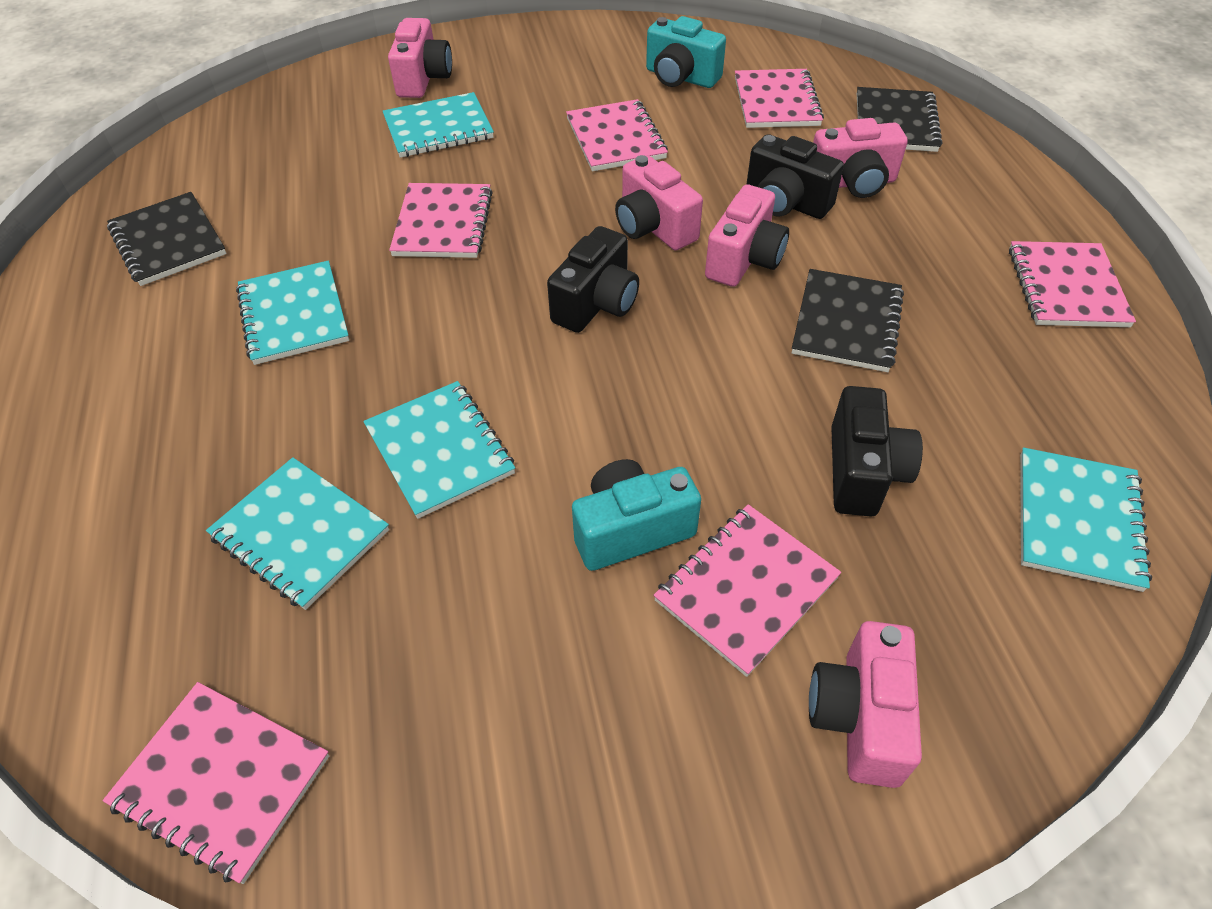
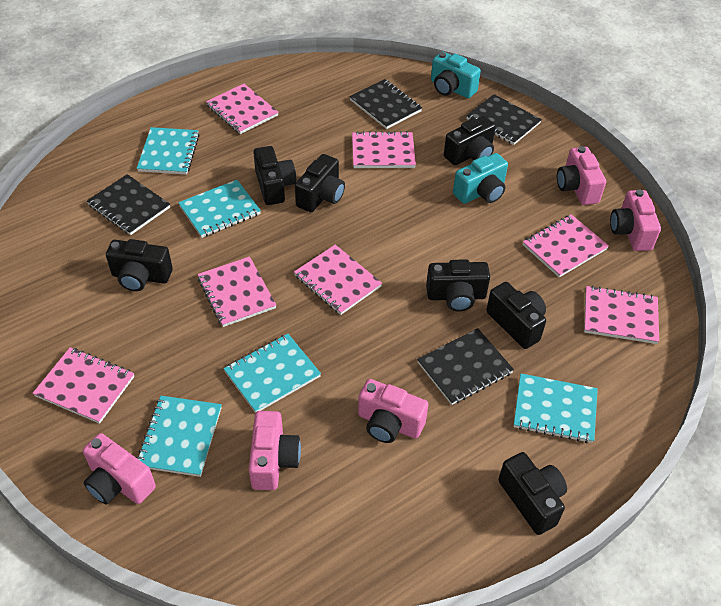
black camera: [547,226,639,333] [746,134,844,219] [831,386,923,517] = 3 -> [106,239,173,291] [253,146,296,205] [295,154,345,212] [426,259,490,312] [444,116,496,165] [486,282,546,349] [498,452,567,535] = 7
black notebook: [107,192,227,286] [792,269,904,372] [857,87,942,152] = 3 -> [87,174,170,235] [349,79,422,129] [417,328,514,405] [466,94,542,145] = 4
pink notebook: [103,682,329,884] [389,183,493,258] [566,99,668,171] [653,504,841,677] [735,69,824,128] [1009,241,1136,327] = 6 -> [33,347,134,424] [197,256,276,327] [206,84,279,134] [294,245,382,315] [352,131,416,168] [523,214,609,278] [584,285,659,344] = 7

